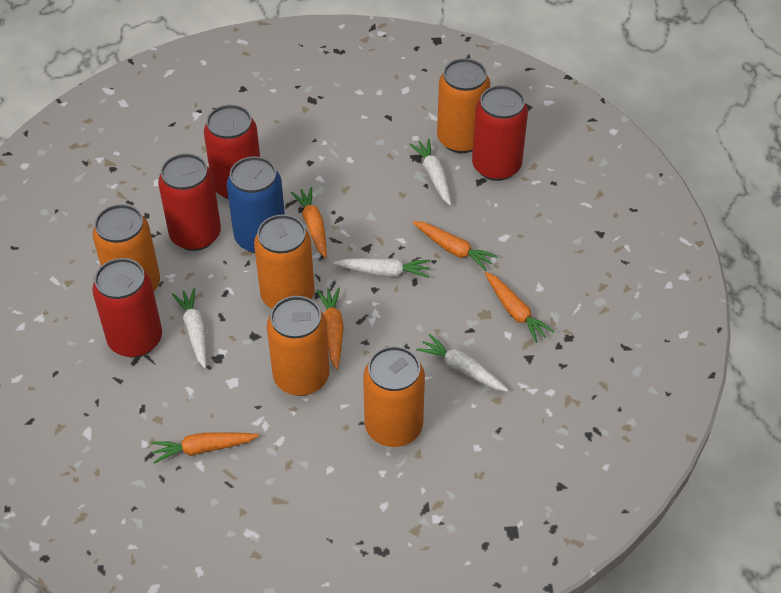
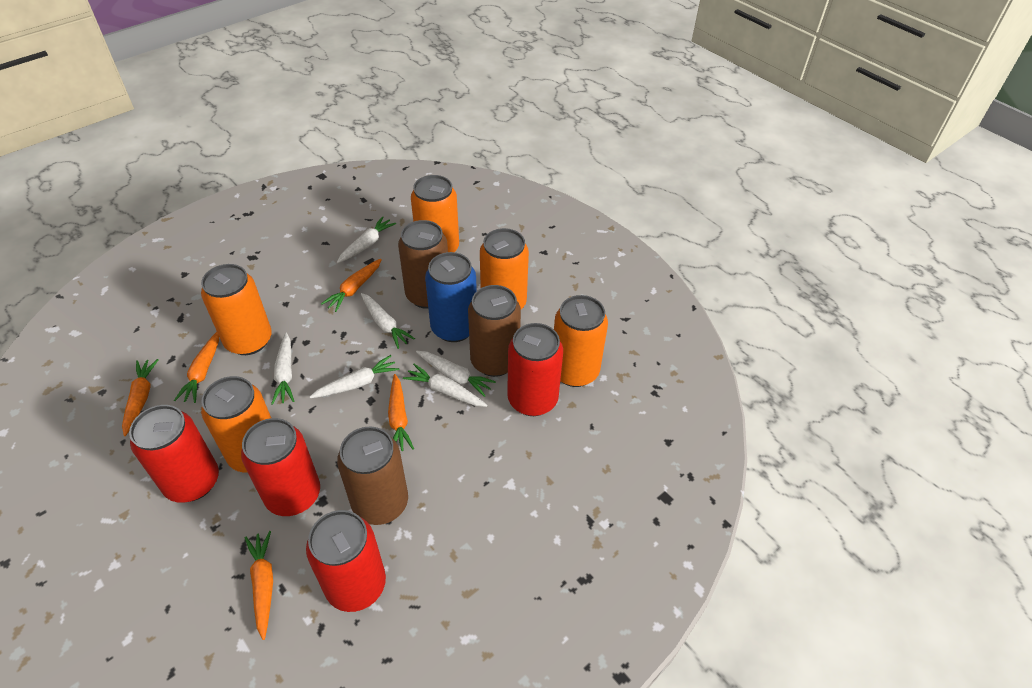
brown can: none = 0 -> [337,427,408,525] [398,220,448,309] [468,285,521,377] = 3
white carrot: [172,288,207,368] [333,258,430,278] [409,139,451,205] [416,334,508,392] = 4 -> [271,333,294,405] [310,355,399,398] [337,216,396,263] [361,293,415,349] [403,364,488,407] [416,351,496,397] = 6

